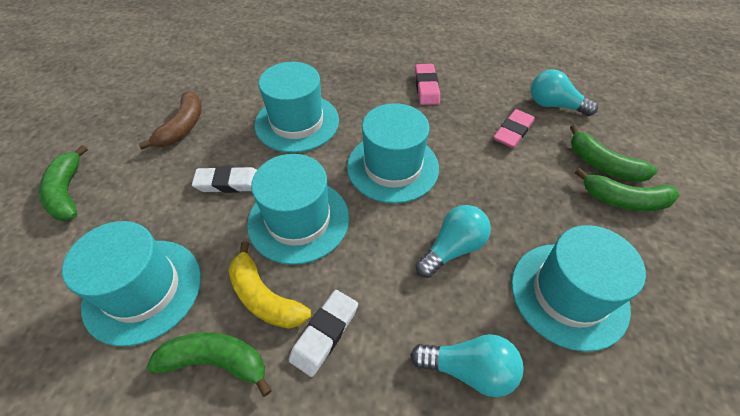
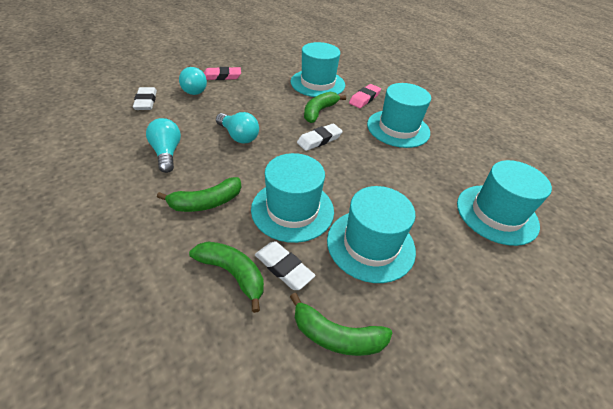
brown banana: [138,91,202,150] = 1 -> none = 0
white eraser: [192,166,257,193] [289,290,358,377] = 2 -> [133,87,157,110] [255,241,315,290] [297,124,343,151] = 3
yellow banana: [229,241,311,329] = 1 -> none = 0

